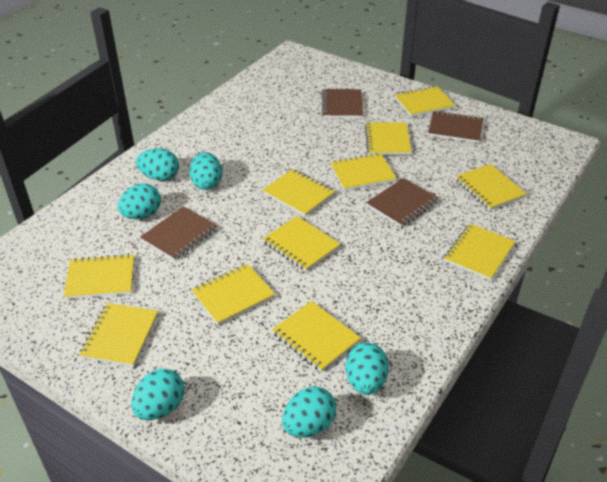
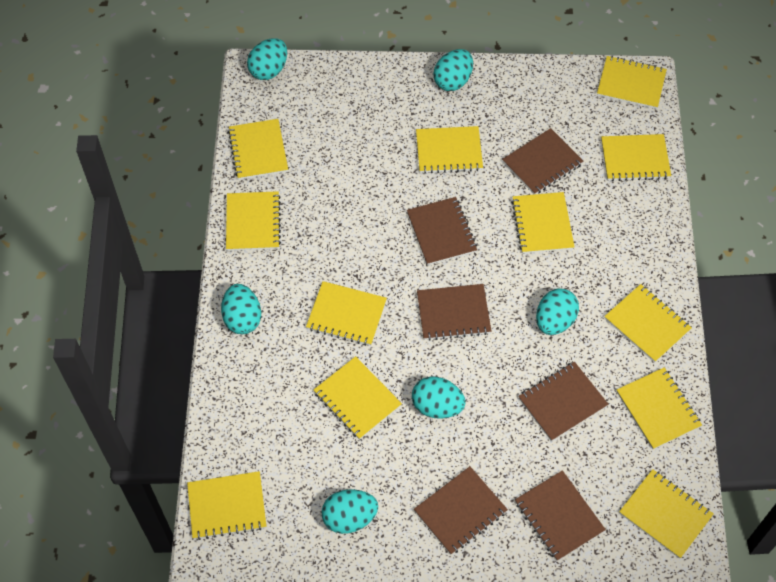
brown notebook: [140,206,217,261] [322,89,363,118] [366,178,439,227] [428,111,484,143] = 4 -> [407,197,477,265] [414,466,508,555] [417,284,491,341] [502,128,584,194] [515,470,606,561] [518,362,609,441] = 6
yellow notebook: [64,254,134,299] [79,303,158,367] [192,264,275,325] [263,169,335,216] [263,216,341,271] [272,301,361,372] [330,153,397,191] [365,122,412,155] [394,86,455,117] [444,224,516,281] [455,164,526,210] = 11 -> [187,471,266,540] [226,191,281,251] [228,119,288,180] [306,281,387,346] [314,356,402,440] [416,126,483,174] [511,192,575,254] [597,56,667,109] [601,134,671,181] [604,284,692,363] [617,367,702,449] [619,469,714,559] = 12

